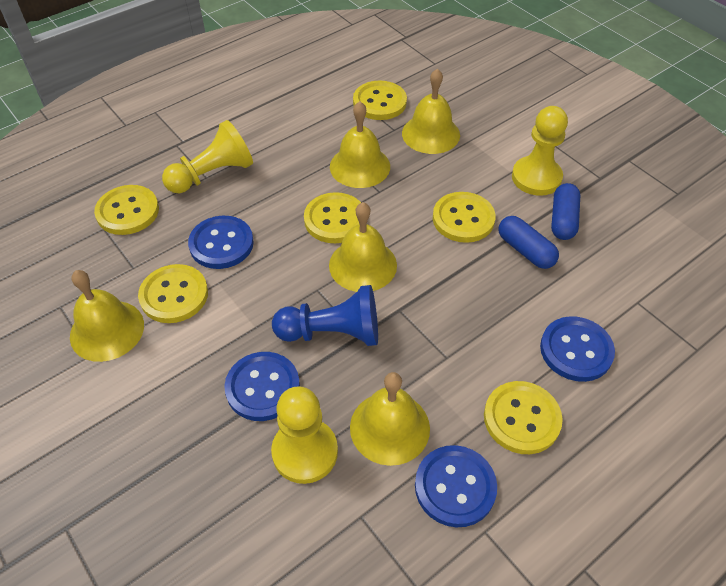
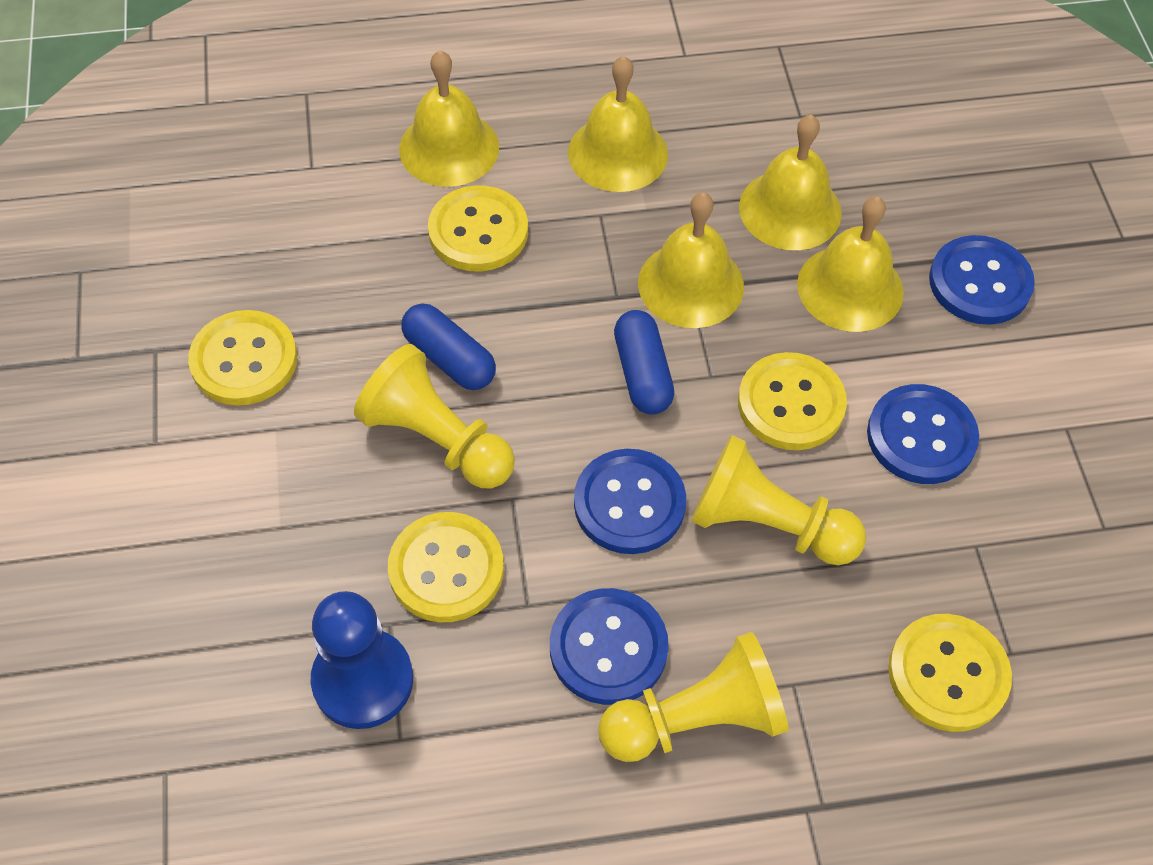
yellow button: [94,185,159,235] [138,264,208,323] [304,192,361,243] [353,81,407,120] [433,192,496,243] [484,381,563,454] = 6 -> [188,310,297,406] [388,512,504,622] [428,185,528,272] [738,352,847,450] [888,614,1012,732] = 5

